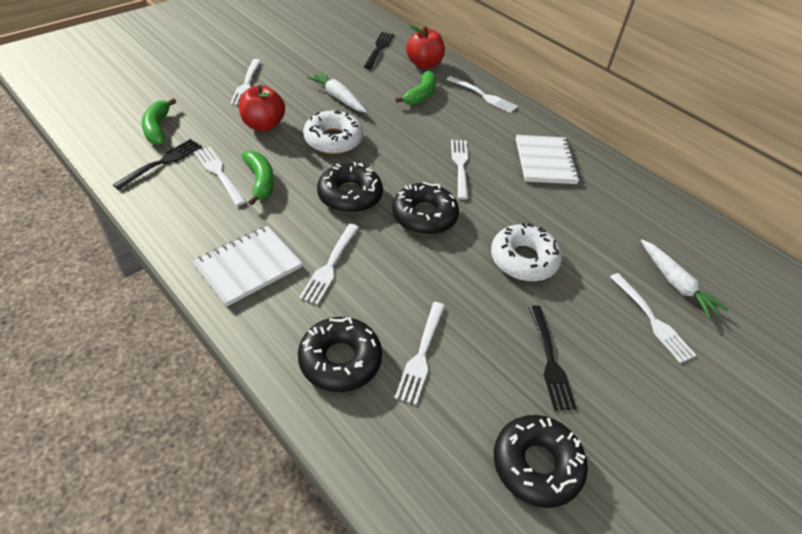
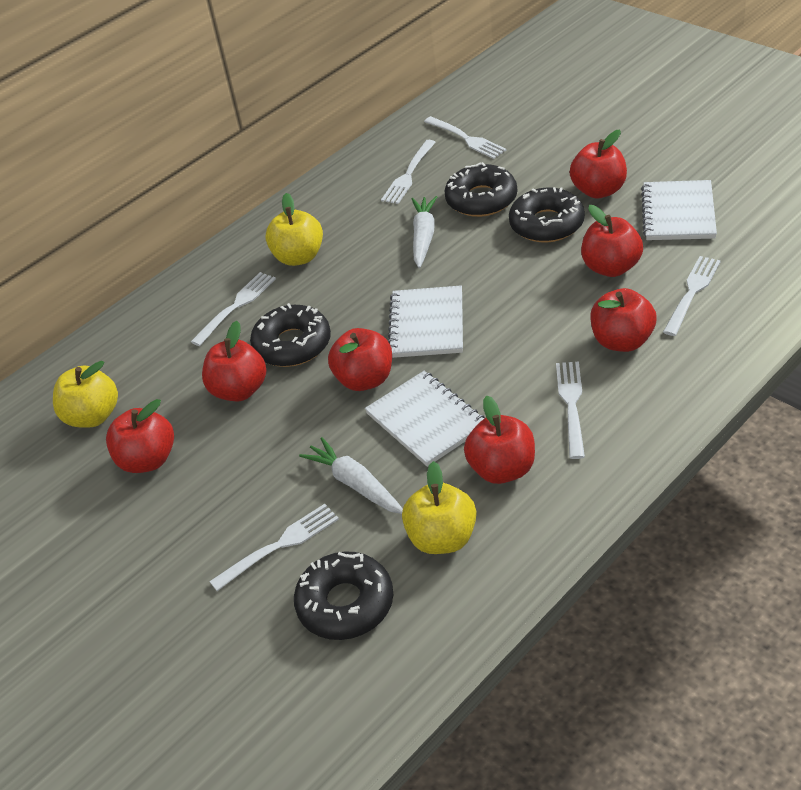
black fork: [113,139,202,190] [364,32,394,69] [529,305,577,411] = 3 -> none = 0
green banana: [142,98,176,145] [242,150,274,205] [395,71,436,105] = 3 -> none = 0
red apple: [239,85,285,131] [406,25,445,69] = 2 -> [106,399,174,473] [202,321,266,401] [328,328,392,391] [464,396,535,484] [570,130,627,198] [581,205,643,277] [590,288,657,352] = 7
white donut: [303,110,363,154] [491,223,562,281] = 2 -> none = 0
white fork: [194,147,246,206] [230,59,261,105] [299,224,359,305] [394,302,445,405] [446,76,518,113] [451,140,468,199] [610,273,697,363] = 7 -> [191,272,276,346] [209,504,339,591] [381,140,436,204] [424,116,507,159] [556,361,585,459] [663,256,721,336] = 6
white notebook: [192,226,303,307] [516,135,580,184] = 2 -> [365,371,485,467] [388,285,463,358] [641,180,717,240] = 3
yellow apple: none = 0 -> [53,361,118,428] [265,193,323,266] [402,461,477,554] = 3

